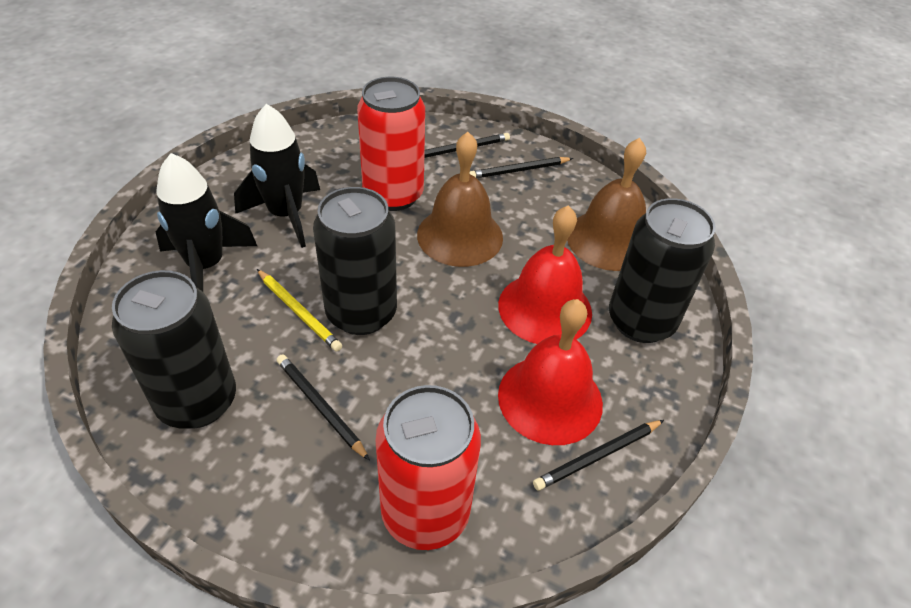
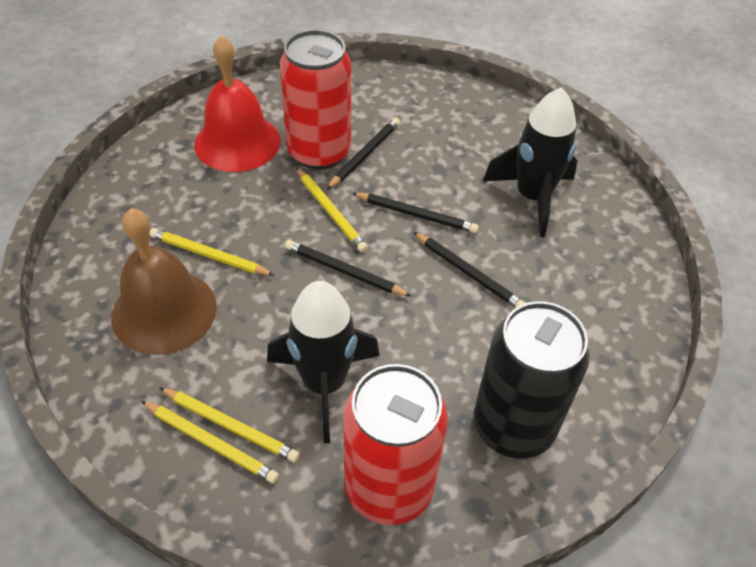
black can: [112,270,236,429] [313,187,397,335] [609,198,716,343] = 3 -> [474,301,590,459] = 1
brown bell: [417,132,503,267] [567,138,646,271] = 2 -> [111,208,217,355] = 1
red bell: [498,205,592,344] [498,299,603,445] = 2 -> [194,35,281,172] = 1
yellow pencil: [257,269,342,351] = 1 -> [141,401,279,484] [149,228,274,275] [159,387,300,463] [296,167,368,253] = 4

